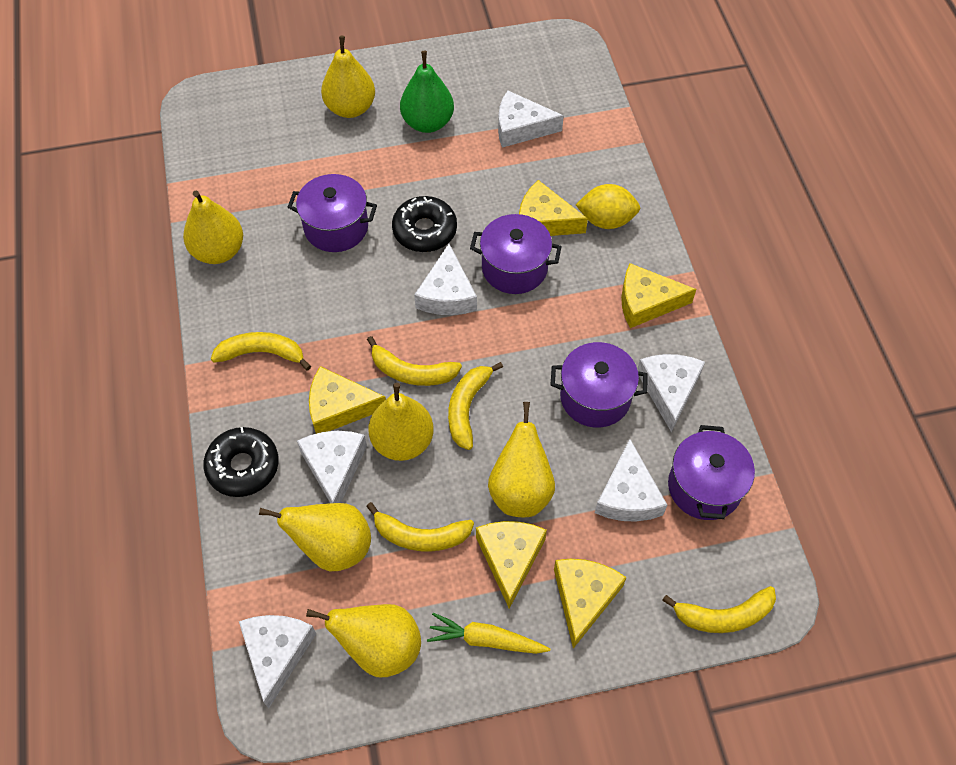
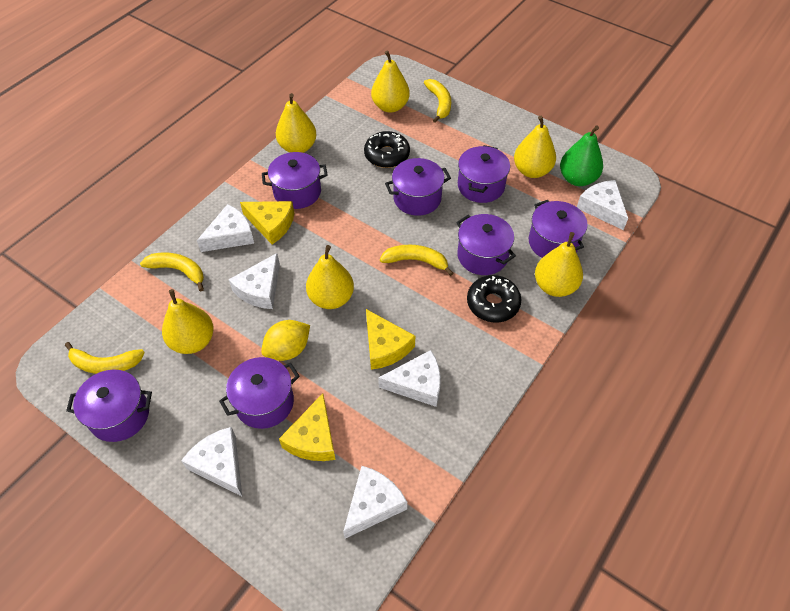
purple pot: [288,174,377,252] [470,214,562,294] [550,342,648,428] [668,425,755,520] = 4 -> [66,370,152,442] [219,357,300,429] [262,152,328,209] [385,158,451,216] [456,214,516,275] [458,145,510,203] [529,200,588,258] = 7
yellow banana: [211,332,311,371] [366,502,474,552] [367,336,462,386] [448,362,503,450] [662,586,776,633] = 5 -> [65,342,145,374] [140,253,204,291] [380,245,453,276] [424,79,451,123] = 4
yellow carrot: [427,613,550,654] = 1 -> none = 0
yellow cheese: [309,366,386,434] [476,521,547,609] [519,180,588,236] [554,559,627,649] [621,263,696,328] = 5 -> [240,201,294,244] [279,393,336,461] [366,309,415,370] = 3

